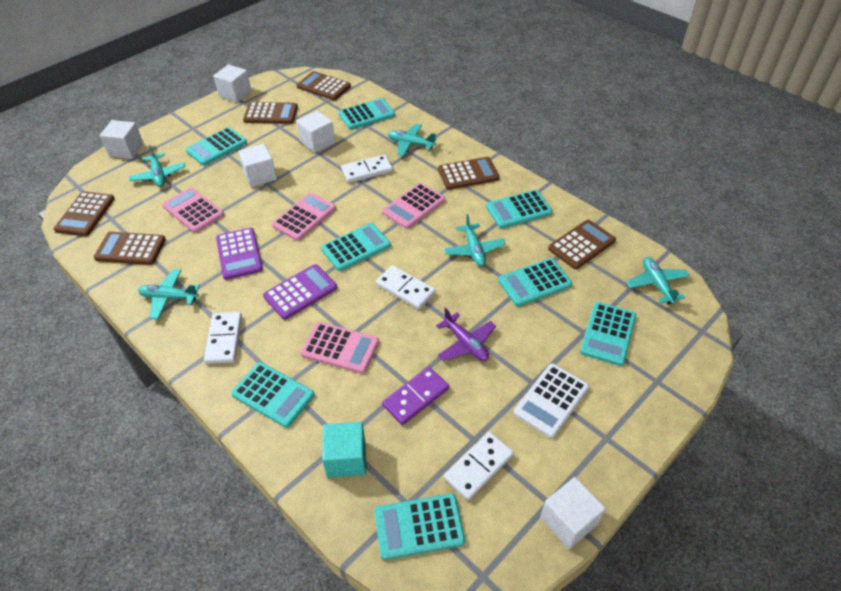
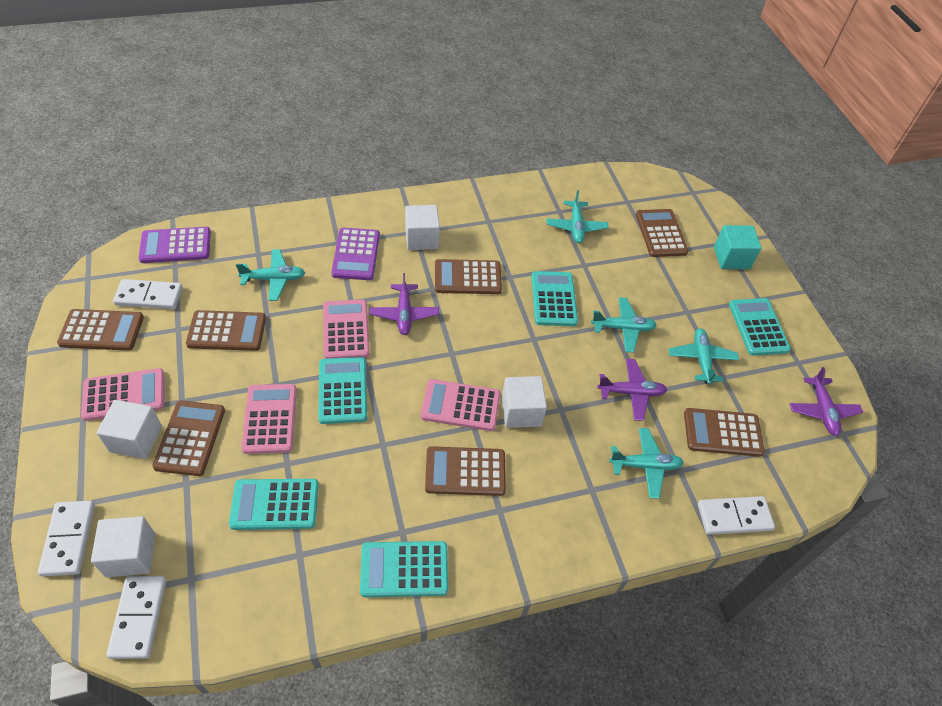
brown calculator: [54,191,115,236] [94,232,166,265] [243,102,298,124] [297,71,351,100] [438,157,499,190] [548,220,616,269] = 6 -> [57,309,144,351] [152,400,225,476] [186,310,266,351] [425,446,506,496] [435,259,502,294] [636,209,688,257] [684,408,765,457] = 7
purple domino: [382,367,449,425] = 1 -> none = 0
purple plane: [436,308,496,361] = 1 -> [369,273,439,335] [597,359,667,421] [790,367,863,436] = 3
turquoise calculator: [186,127,247,166] [231,362,315,428] [321,223,391,271] [339,98,395,130] [374,493,465,560] [486,190,553,228] [498,258,572,307] [580,302,636,366] = 8 -> [229,479,319,530] [318,357,367,424] [360,541,448,597] [531,271,578,326] [729,298,791,356] = 5
white calculator: [514,363,589,438] = 1 -> none = 0
white cube: [100,120,144,159] [213,64,252,102] [238,144,277,187] [296,111,335,153] [540,477,606,549] = 5 -> [91,516,155,577] [97,400,162,459] [405,205,440,250] [502,376,547,428] = 4

